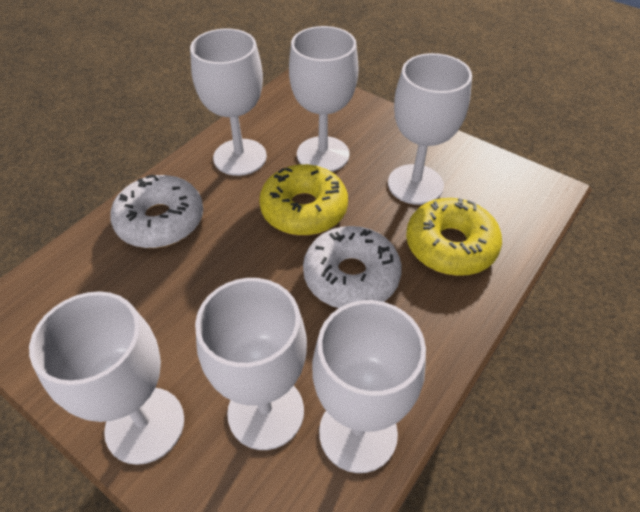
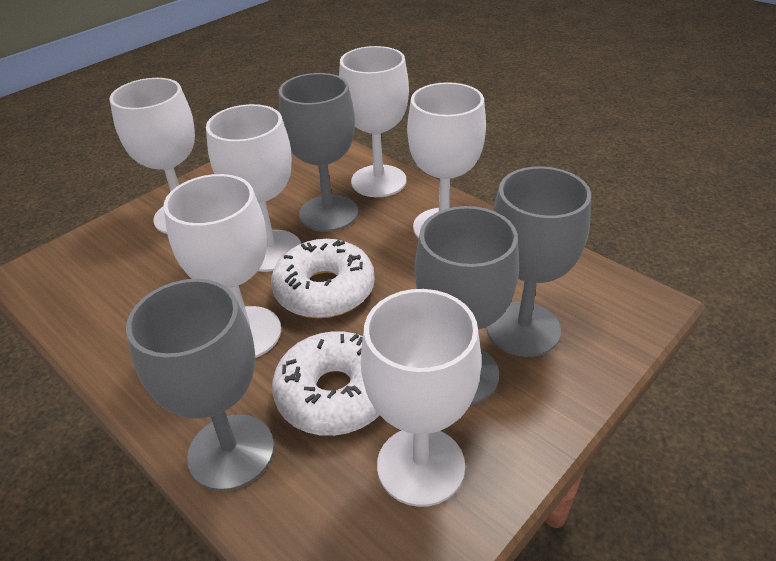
grey goblet: none = 0 -> [126,279,274,491] [279,73,358,232] [414,206,519,405] [487,166,591,357] = 4
yellow donut: [259,164,348,236] [406,198,502,276] = 2 -> none = 0

